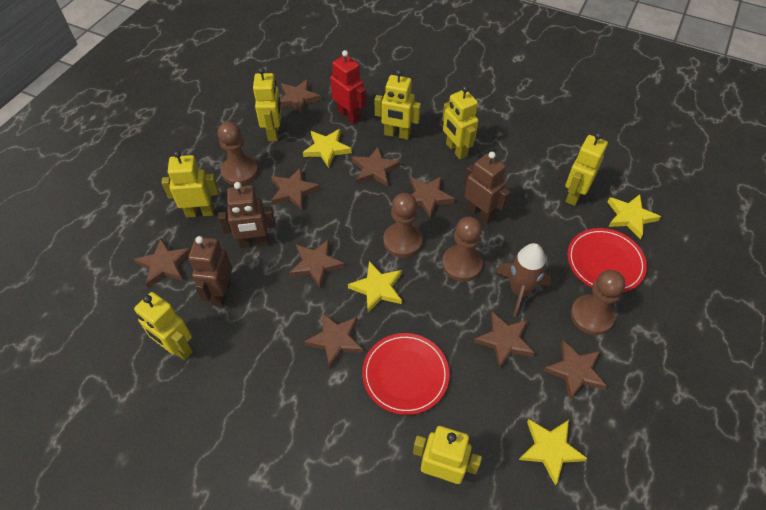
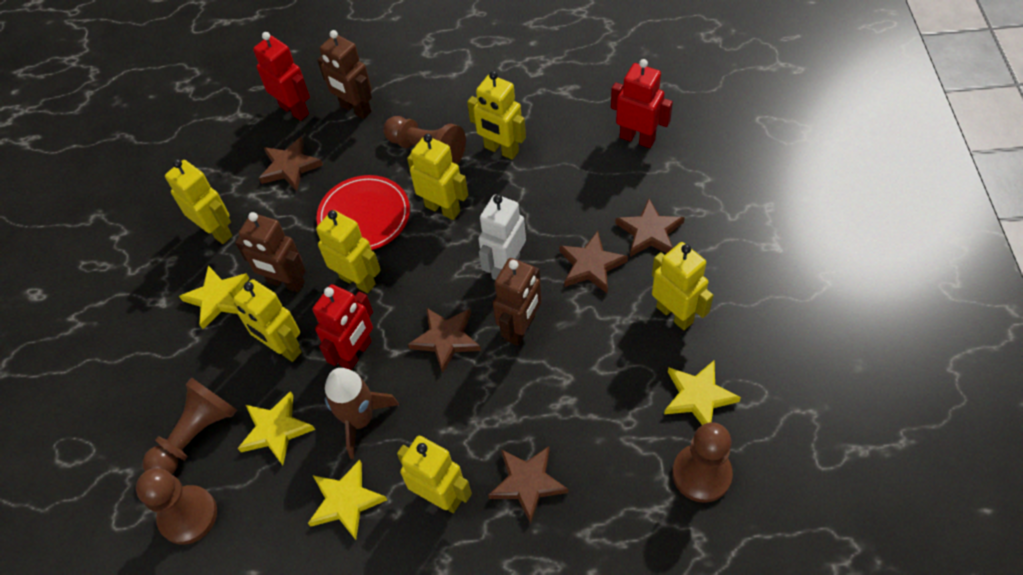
brown star: [134,239,191,288] [271,167,320,210] [280,80,321,115] [289,239,345,289] [304,312,363,368] [352,147,400,187] [411,176,455,218] [474,312,535,369] [543,340,607,400] = 9 -> [259,136,323,191] [408,308,481,374] [488,446,569,524] [559,231,628,294] [615,198,685,257] = 5
red plate: [362,333,450,415] [567,228,647,293] = 2 -> [316,175,410,250] = 1
red robot: [330,50,366,124] = 1 -> [253,32,310,121] [313,284,373,370] [611,59,673,148] = 3
white robot: none = 0 -> [478,194,526,280] = 1

